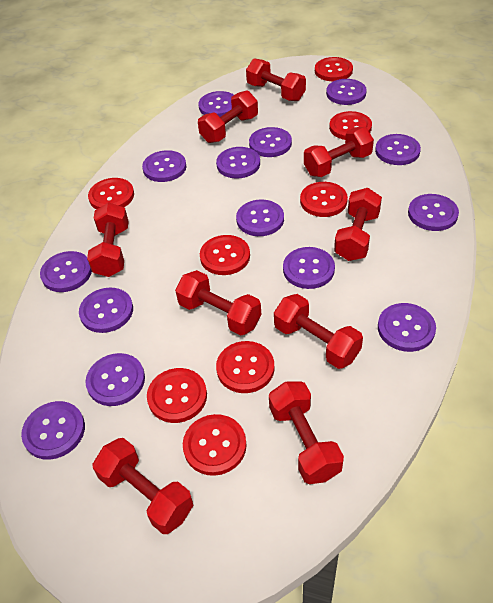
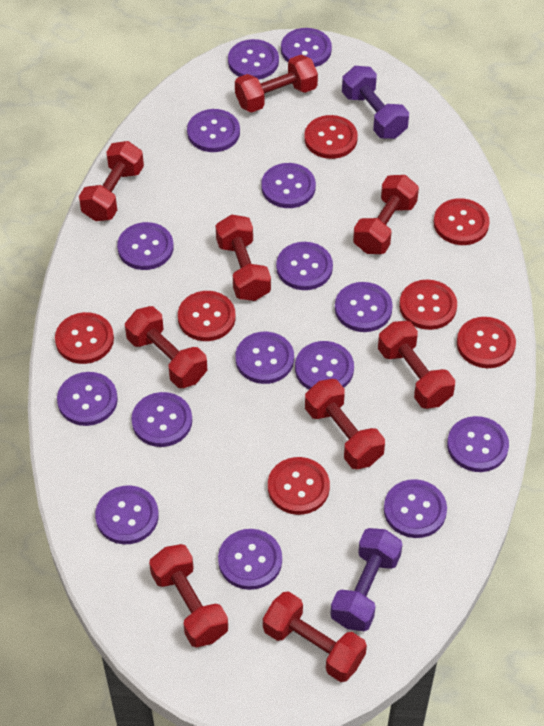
purple button: [21,401,85,460] [40,251,92,292] [79,288,133,333] [85,353,145,406] [142,150,187,182] [198,91,234,117] [216,147,260,178] [236,200,284,236] [249,127,292,157] [283,247,335,289] [326,79,367,105] [375,134,421,165] [378,303,436,352] [408,194,459,231] = 14 -> [57,372,118,426] [95,485,159,544] [117,222,174,270] [131,392,192,447] [187,109,240,152] [218,529,282,590] [228,39,279,80] [235,332,294,384] [261,163,316,208] [276,242,333,290] [281,28,332,67] [295,341,354,390] [335,282,393,332] [384,479,447,538] [447,416,509,472] = 15
purple dumbbell: none = 0 -> [330,528,403,631] [342,66,409,139] = 2
red button: [88,178,134,209] [147,368,207,423] [183,414,247,476] [200,235,250,275] [216,341,274,393] [300,182,348,217] [315,57,353,81] [329,111,372,140] = 8 -> [55,312,114,364] [178,291,236,341] [268,457,330,515] [304,115,358,159] [399,280,457,330] [434,198,490,245] [457,317,516,368] = 7

